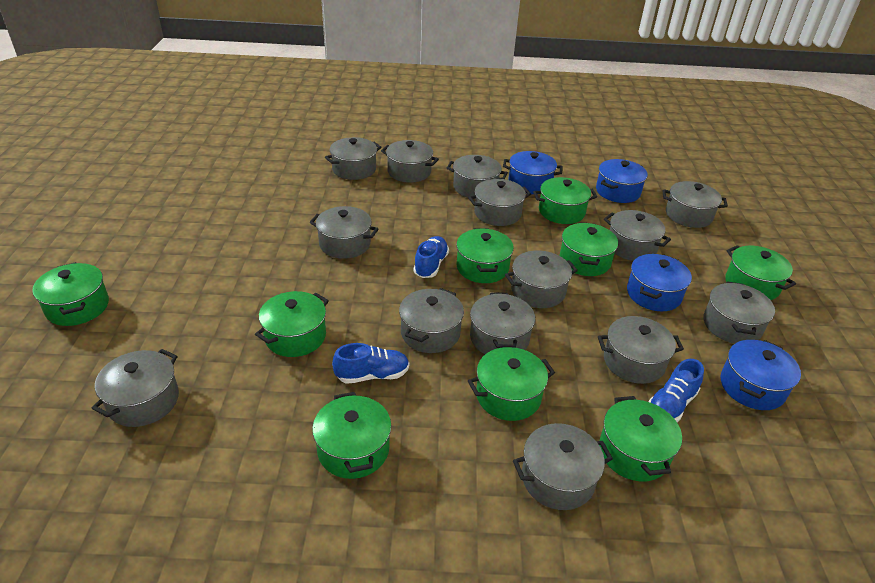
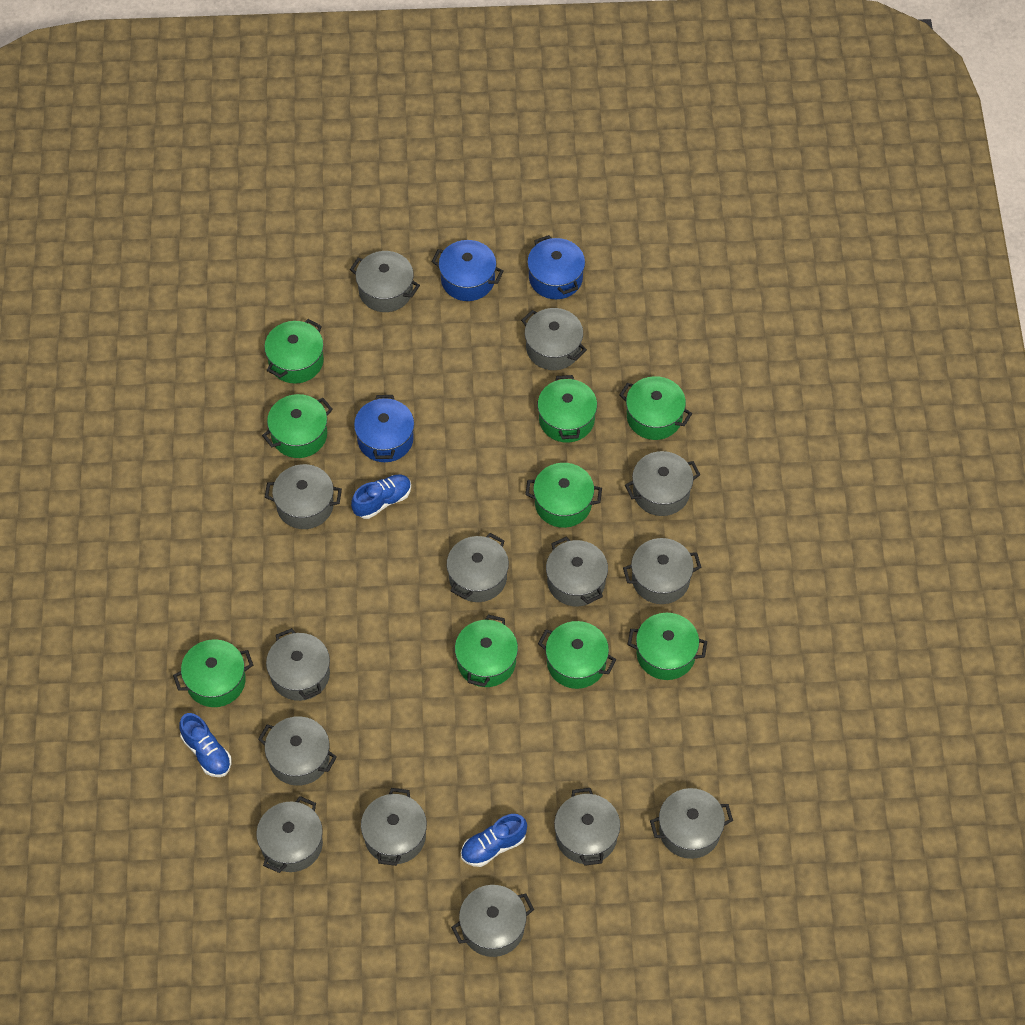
blue pot: [503,151,563,194] [596,159,648,203] [627,254,692,311] [721,340,801,410] = 4 -> [354,395,414,462] [432,240,504,301] [527,235,585,299] = 3

